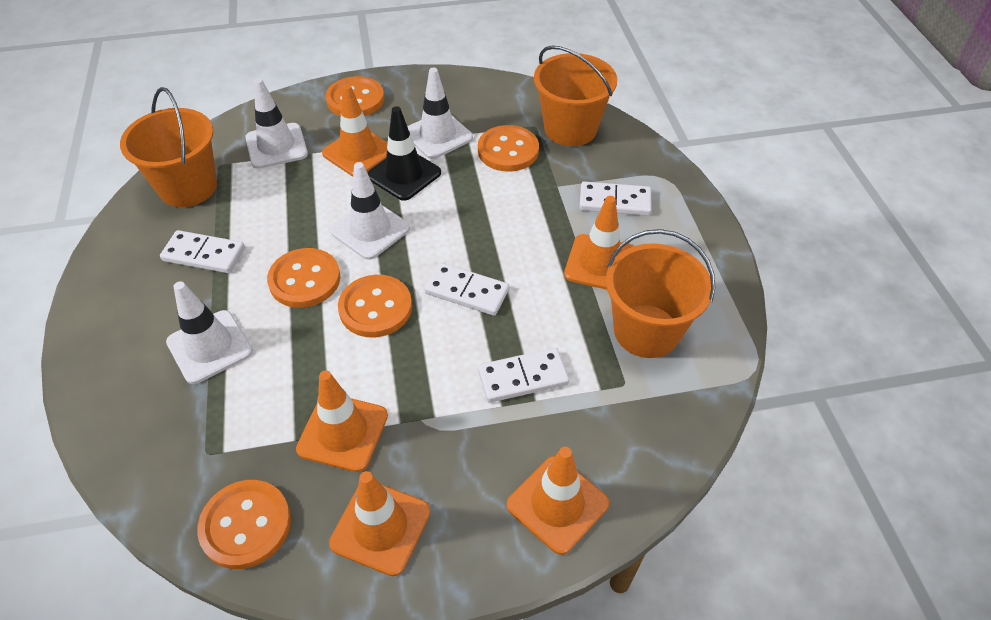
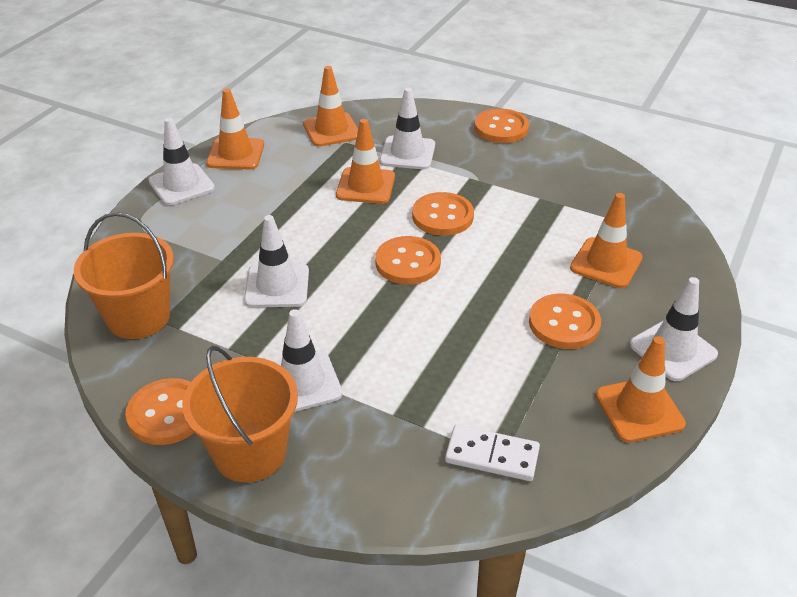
black traffic cone: [367,106,441,201] = 1 -> none = 0
orange bucket: [120,87,217,207] [534,46,617,146] [606,229,715,358] = 3 -> [74,212,174,339] [182,346,298,482] = 2
white domino: [160,230,245,273] [424,263,509,316] [478,348,569,403] [579,182,651,216] = 4 -> [445,425,540,481] = 1
white traffic cone: [166,281,253,384] [245,78,308,169] [330,162,410,260] [407,68,473,159] = 4 -> [149,118,215,205] [244,215,309,308] [274,309,342,412] [380,88,435,169] [630,277,718,381] = 5

